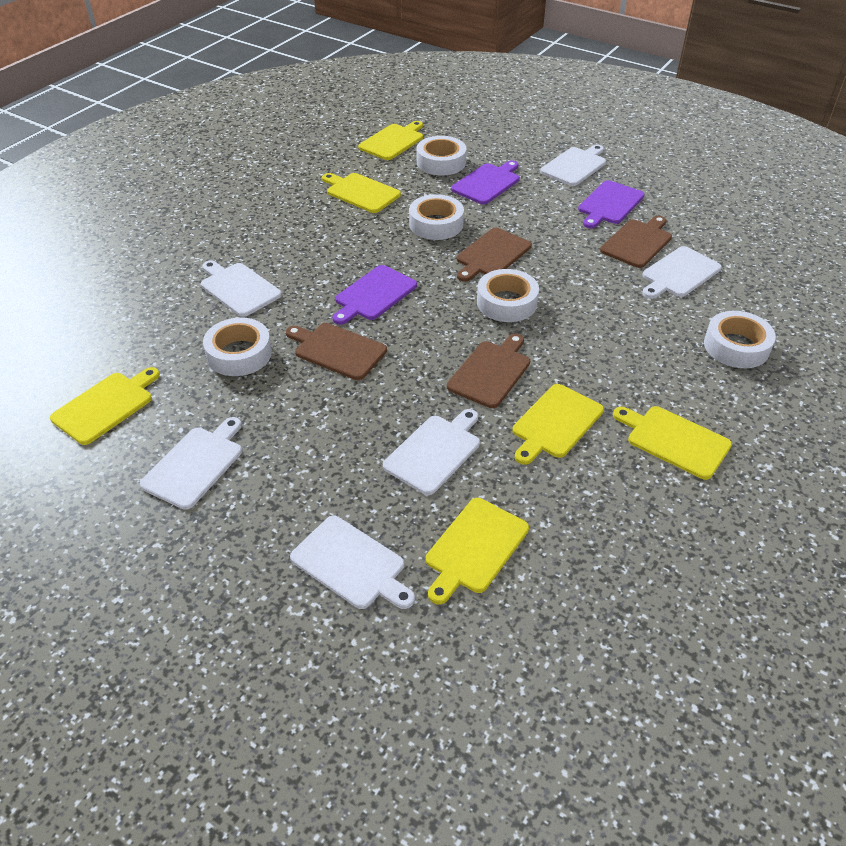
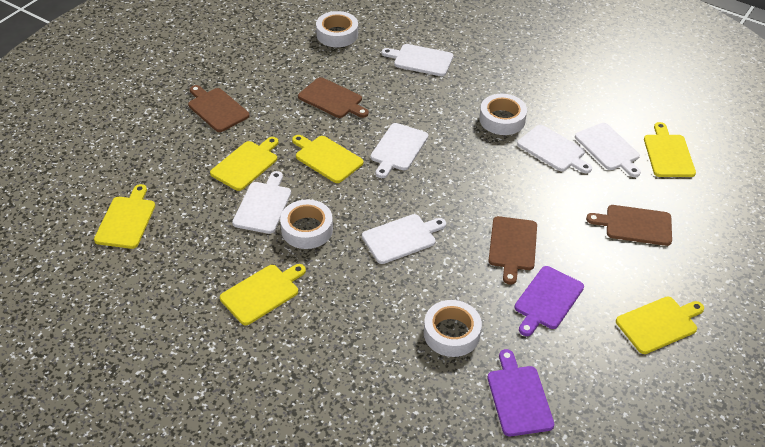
purple cutting board: [332,265,417,325] [451,160,520,204] [578,180,645,228] = 3 -> [488,349,554,436] [515,266,584,336] = 2
white tape: [203,318,272,376] [409,194,464,240] [417,136,466,176] [477,269,539,322] [704,311,776,368] = 5 -> [280,199,333,249] [316,11,358,47] [424,300,482,357] [479,94,527,135] = 4

